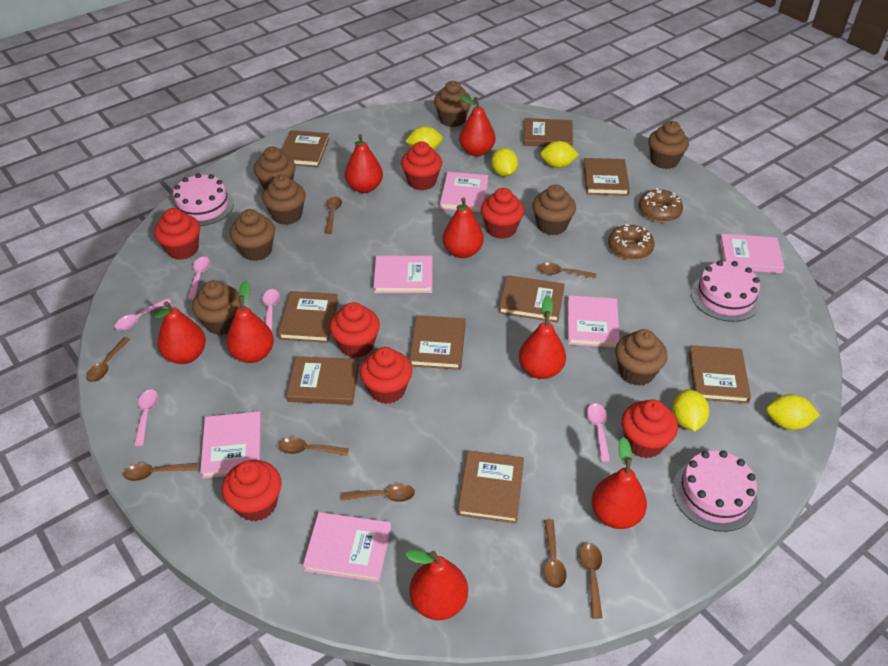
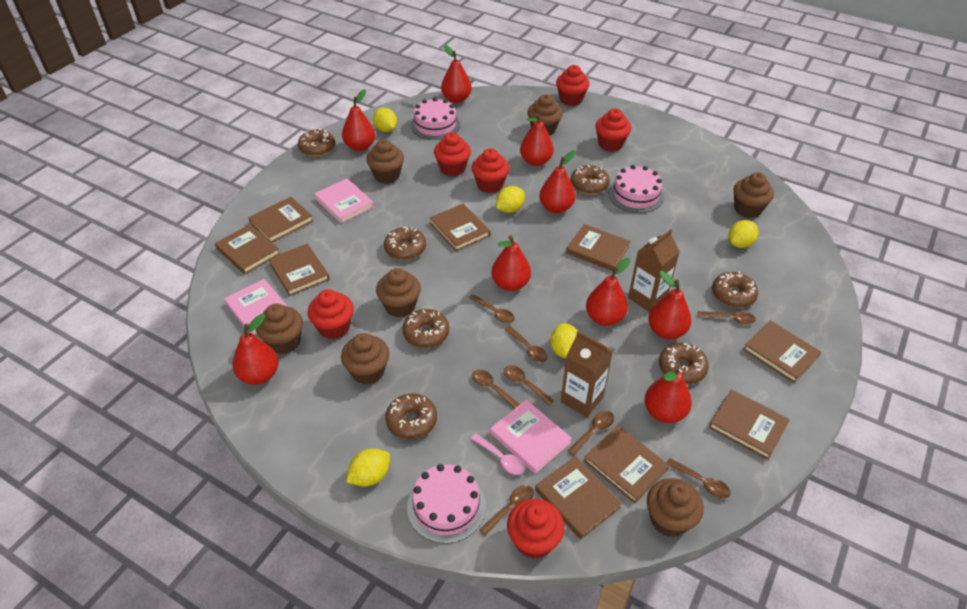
brown carton: none = 0 -> [561,331,613,417] [628,229,680,312] = 2
brown cupcake: [192,280,240,335] [230,209,275,261] [254,147,296,190] [262,174,306,225] [434,81,471,127] [532,184,576,235] [615,329,668,386] [648,121,689,169] = 8 -> [256,304,303,354] [341,333,389,385] [366,139,404,184] [376,268,421,317] [527,94,562,136] [647,478,704,537] [734,172,774,218] = 7
brown donut: [608,224,655,260] [639,188,683,222] = 2 -> [298,129,335,157] [384,227,426,260] [385,393,437,439] [403,309,449,348] [571,165,609,195] [659,343,709,384] [712,272,758,308] = 7
pink book: [200,412,262,479] [303,512,391,582] [374,256,433,293] [440,172,488,213] [568,295,620,348] [719,234,785,273] = 6 -> [224,279,288,335] [314,178,374,223] [490,400,572,474] = 3
pink spoon: [115,298,171,331] [134,389,159,446] [188,257,210,300] [262,289,280,331] [587,404,610,462] = 5 -> [471,433,525,475] = 1
red cupcake: [154,208,200,260] [222,460,282,521] [329,302,380,358] [360,347,412,404] [401,141,442,190] [481,188,524,239] [622,399,678,458] = 7 -> [307,289,354,339] [434,132,471,176] [472,148,510,193] [507,499,564,559] [556,65,589,106] [595,109,631,152] = 6
red pear: [154,301,206,364] [226,281,274,363] [345,134,383,193] [405,550,468,620] [443,197,484,258] [459,95,495,156] [519,296,566,379] [591,437,647,529] = 8 -> [233,314,278,385] [342,89,375,151] [441,45,472,103] [491,235,531,291] [520,113,554,166] [539,150,576,213] [586,258,630,326] [645,366,692,423] [648,271,692,339] = 9

